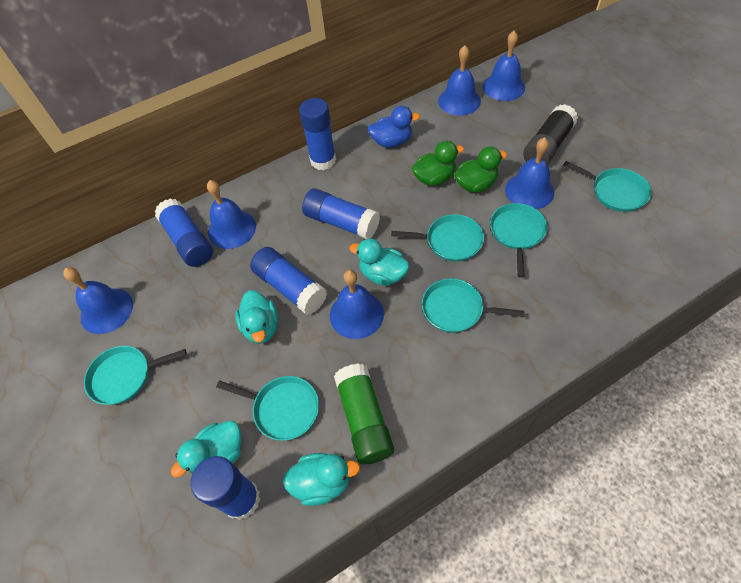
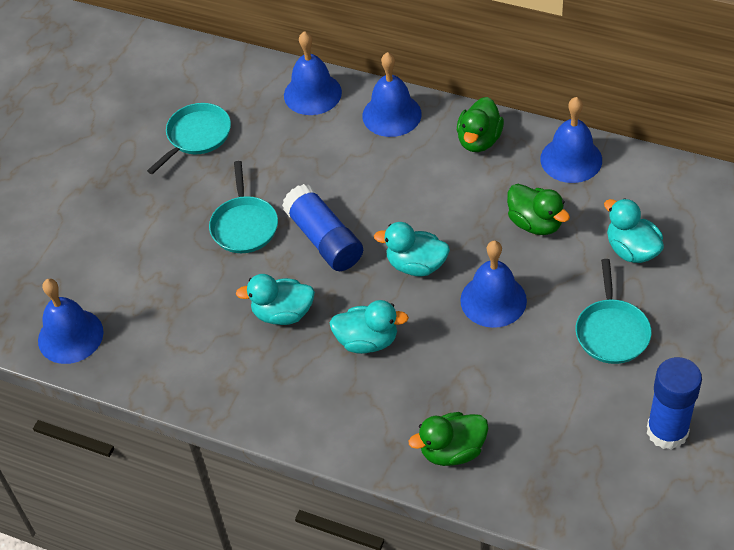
black glue stick: [523,104,578,165] = 1 -> none = 0
blue bell: [63,267,133,334] [207,180,256,249] [330,270,384,339] [438,46,481,116] [483,31,525,101] [505,137,554,209] = 6 -> [38,279,104,364] [284,31,342,115] [362,52,421,137] [460,241,527,328] [540,97,602,183] = 5
blue duck: [368,106,420,148] = 1 -> none = 0
blue glue stick: [155,198,213,267] [191,456,260,520] [250,247,327,315] [299,98,336,170] [302,189,380,239] = 5 -> [282,184,363,271] [647,357,702,450] = 2
green duck: [411,141,464,186] [454,146,507,193] = 2 -> [409,412,488,466] [457,97,504,152] [507,184,570,235] = 3
green glue stick: [334,363,394,464] = 1 -> none = 0
turquoise pan: [84,346,187,405] [216,376,319,441] [391,214,484,262] [422,278,524,333] [490,203,547,278] [564,161,651,212] = 6 -> [147,103,231,174] [209,161,278,253] [576,259,652,364] = 3

